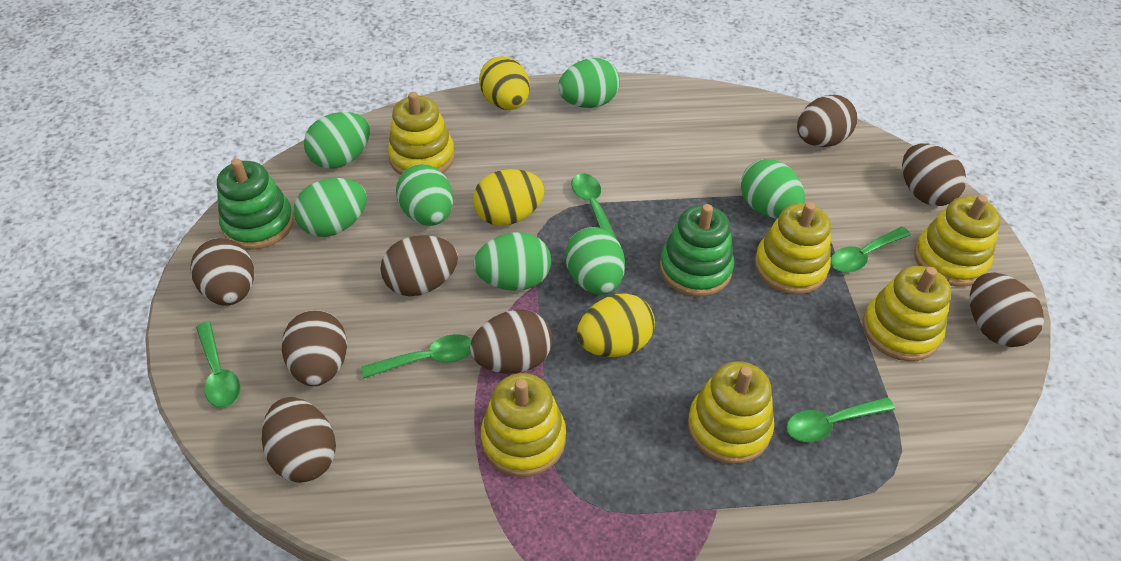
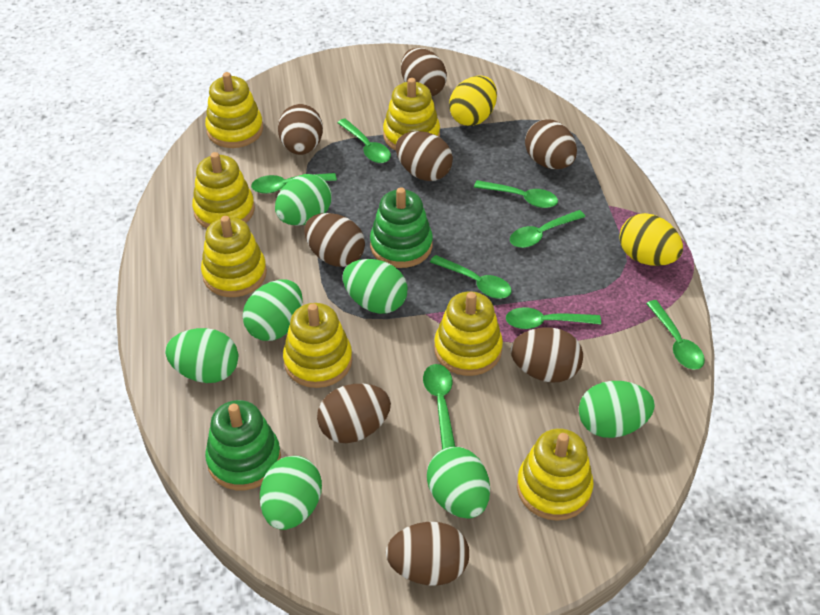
green spoon: [196,322,241,408] [361,334,472,379] [571,173,617,239] [786,397,895,442] [831,227,911,273] = 5 -> [251,173,337,194] [337,119,391,163] [423,364,455,449] [430,255,512,299] [474,180,558,208] [506,307,601,329] [510,210,585,248] [646,300,705,370] = 8
yellow egg: [473,169,545,226] [479,56,530,110] [577,293,655,357] = 3 -> [449,76,497,126] [619,213,683,266] = 2
yellow stacking toy: [388,92,455,175] [481,373,566,477] [688,361,774,464] [755,202,831,294] [862,266,951,361] [914,195,1000,287] = 6 -> [192,152,255,228] [201,216,267,297] [205,72,263,148] [283,303,352,388] [383,78,440,151] [434,291,503,376] [517,428,594,521] = 7

